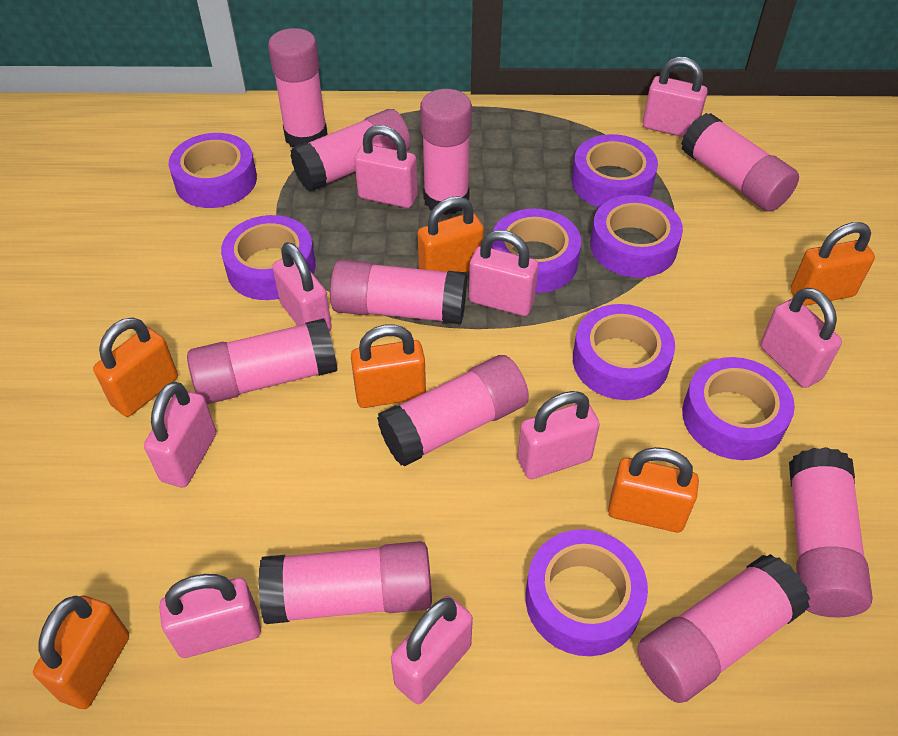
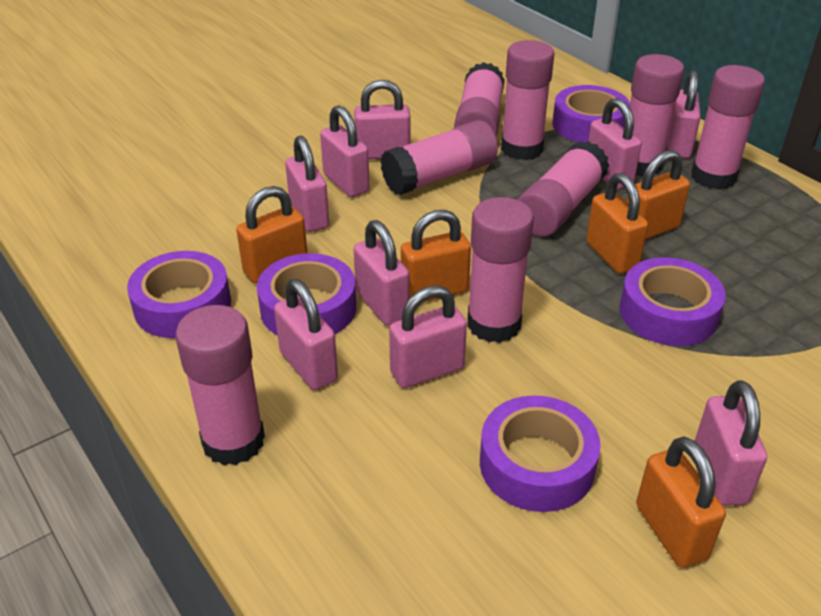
orange padlock: [33,595,129,709] [93,317,178,417] [351,324,426,408] [418,196,484,272] [608,447,699,532] [790,222,875,306] = 6 -> [236,186,307,283] [401,210,471,302] [586,173,648,274] [626,150,690,240] [636,437,726,568] = 5
pink glue stick: [187,318,338,404] [258,541,432,624] [268,28,328,147] [290,109,410,192] [330,260,467,324] [377,355,529,467] [420,89,472,215] [637,554,810,703] [681,113,799,212] [789,447,873,617] = 10 -> [176,305,265,466] [380,120,498,195] [454,62,505,136] [467,197,534,343] [501,40,555,160] [518,141,610,237] [629,54,684,177] [691,65,765,190] = 8
purple tape: [169,133,257,208] [221,215,316,300] [491,209,581,293] [525,529,648,656] [572,134,658,207] [573,304,675,400] [590,195,683,278] [682,357,795,460] = 8 -> [127,251,231,338] [257,253,356,335] [480,395,601,512] [552,85,630,143] [620,257,726,346] = 5

